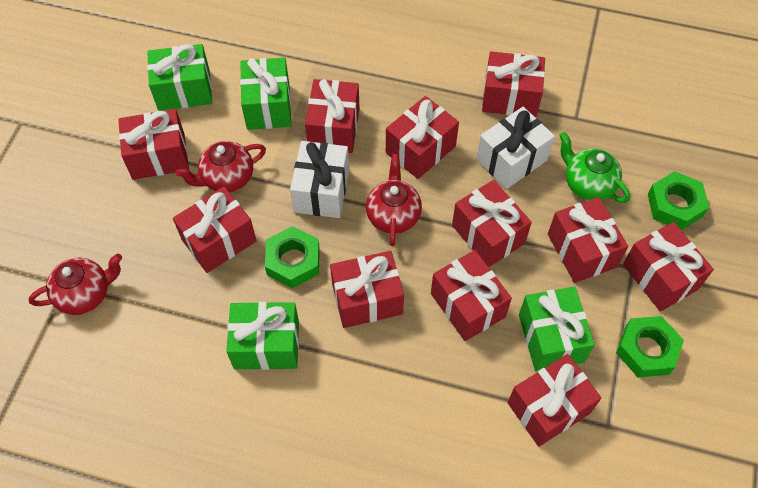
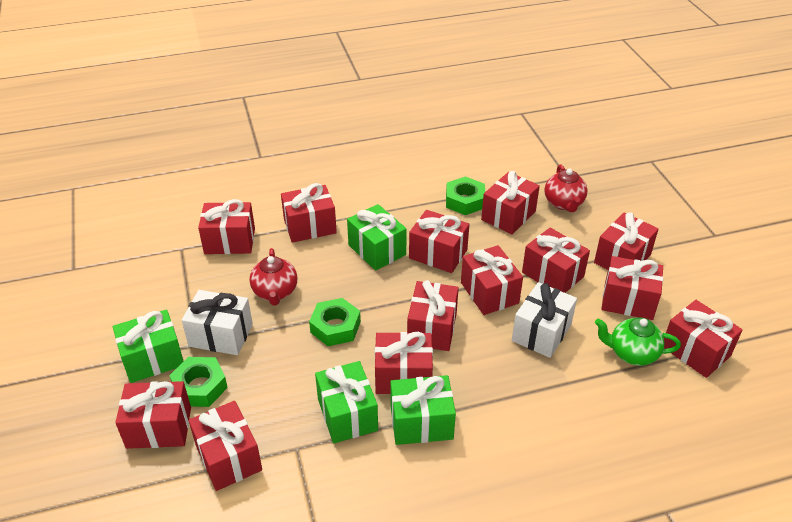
red gift: [118,109,189,180] [173,187,257,273] [305,79,360,153] [330,251,404,328] [386,96,459,179] [431,250,512,341] [452,180,532,267] [482,51,545,118] [508,354,601,447] [548,197,628,283] [623,222,714,312] = 11 -> [115,381,191,449] [188,401,262,491] [198,199,255,254] [281,183,337,243] [375,332,433,394] [407,280,459,351] [409,210,469,273] [461,245,523,315] [481,171,540,234] [522,228,590,293] [594,213,658,270] [601,256,663,320] [664,300,742,378] = 13
red teapot: [28,254,122,315] [176,141,266,193] [366,154,422,246] = 3 -> [249,248,297,306] [544,164,588,212] = 2

